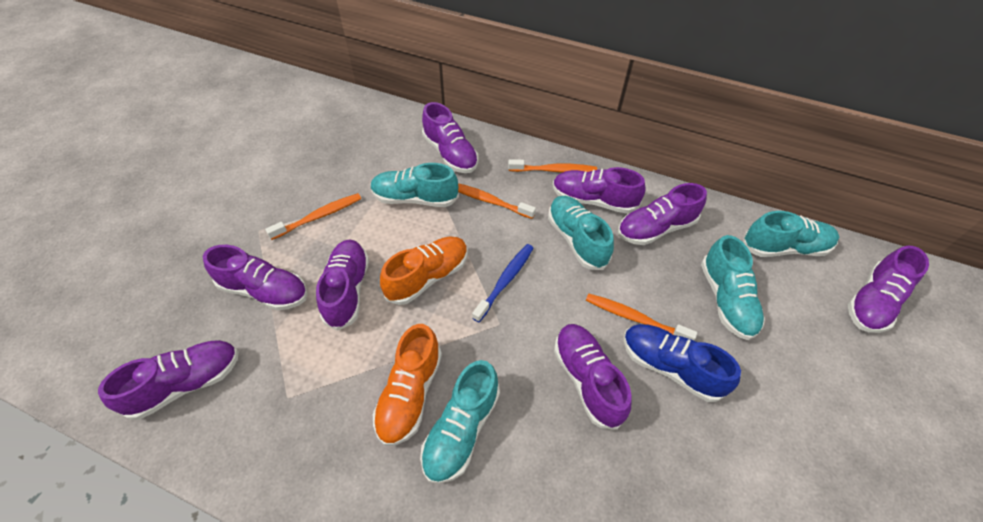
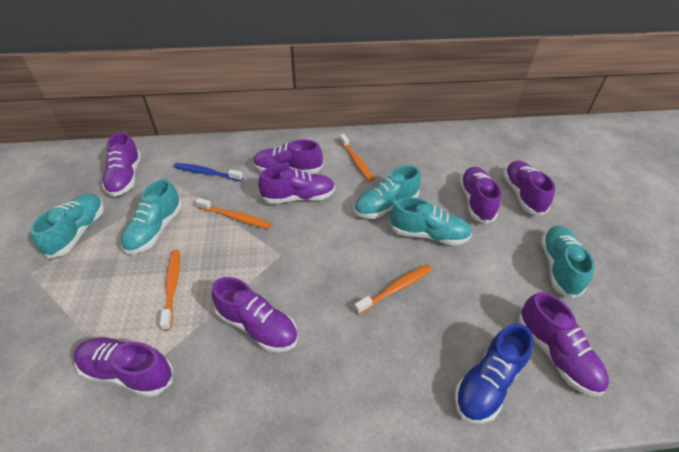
orange shoe: [373,324,442,446] [380,237,468,305] = 2 -> none = 0

